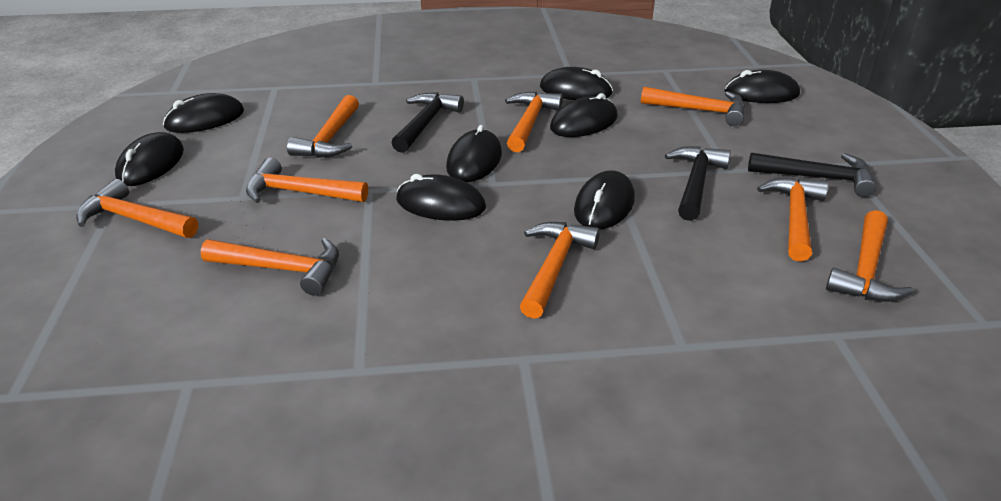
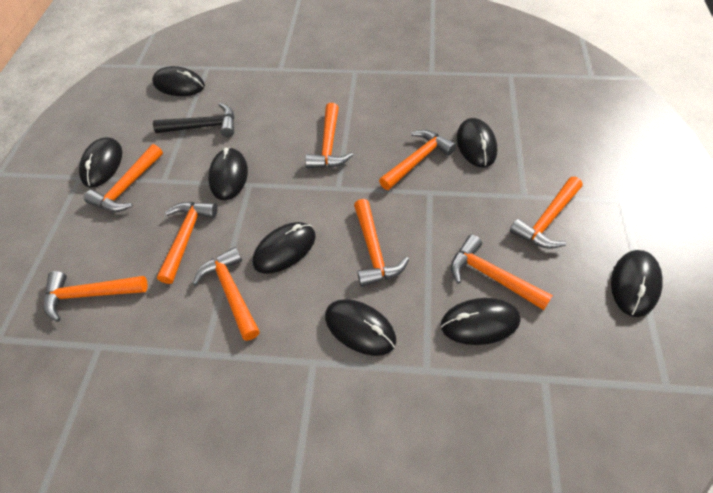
black hammer: [392,92,464,153] [665,146,731,221] [748,153,877,197] = 3 -> [153,103,234,137] = 1

